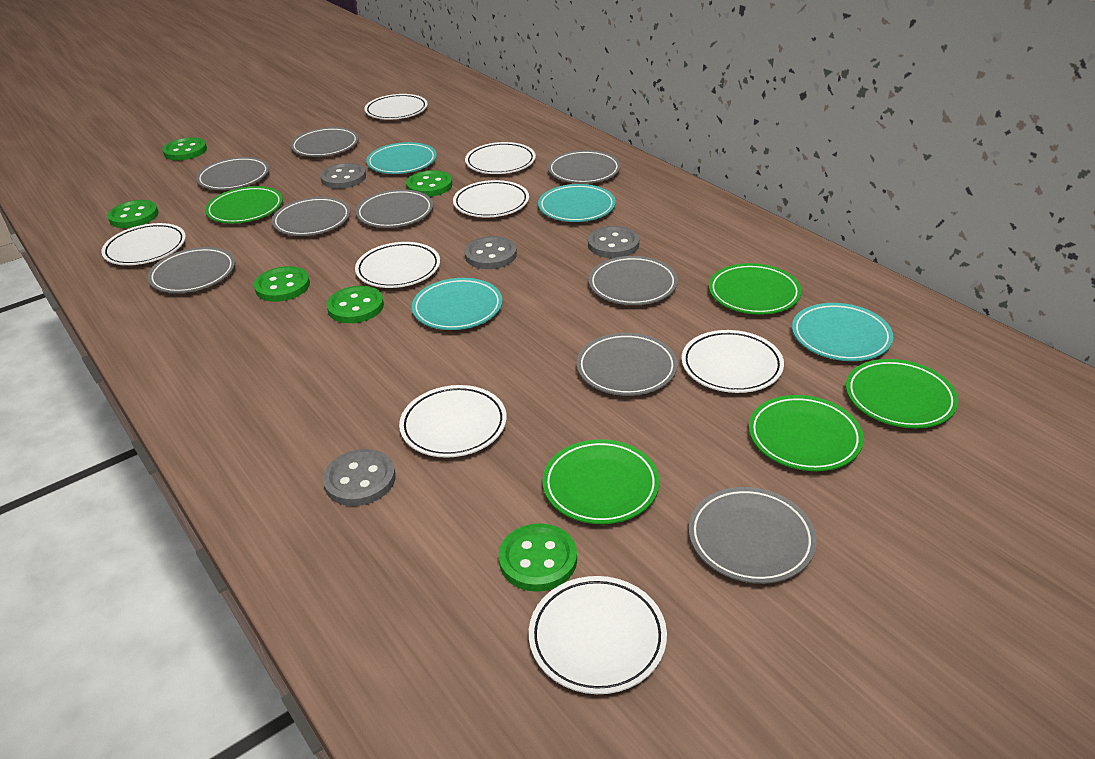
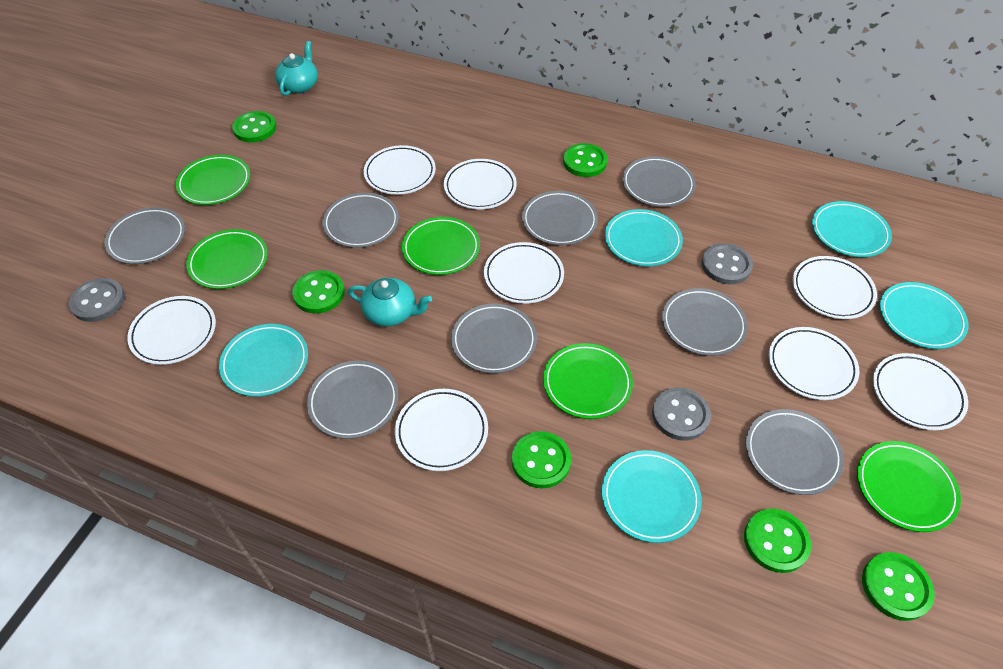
grey button: [320,163,366,189] [323,449,396,506] [464,236,517,269] [588,226,639,258] = 4 -> [69,278,125,322] [652,387,711,440] [702,243,753,284] = 3
grey plate: [148,247,235,293] [196,157,269,190] [272,197,350,236] [291,127,359,157] [356,189,433,228] [548,150,621,184] [577,333,678,396] [589,256,678,305] [689,487,817,584] = 9 -> [104,207,185,264] [307,361,399,439] [322,193,399,248] [451,304,537,374] [522,191,598,246] [622,156,696,207] [662,288,748,356] [746,409,844,495] = 8
turquoise plate: [366,142,437,174] [412,278,502,330] [538,184,616,222] [792,303,893,361] = 4 -> [219,324,308,397] [602,450,702,543] [605,209,683,266] [812,201,892,257] [880,282,969,349] = 5
turquoise teapot: none = 0 -> [275,41,318,96] [348,278,432,327] = 2

